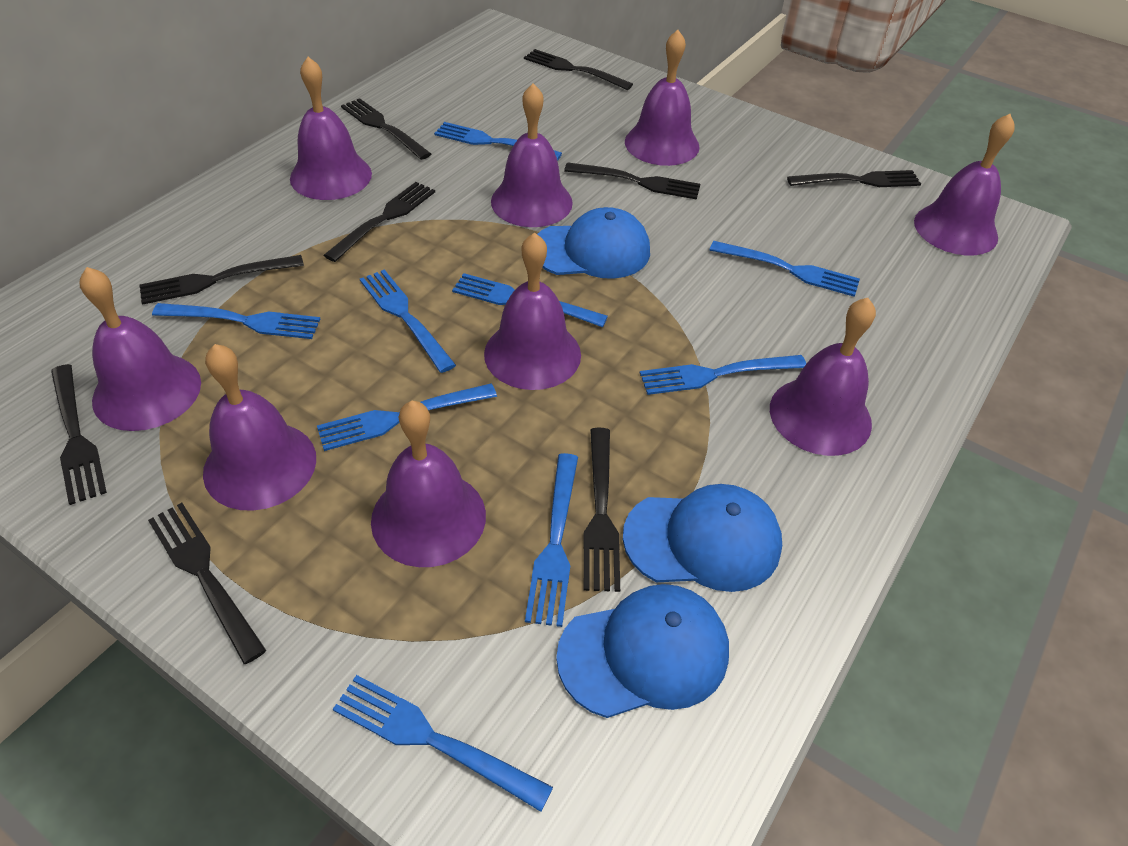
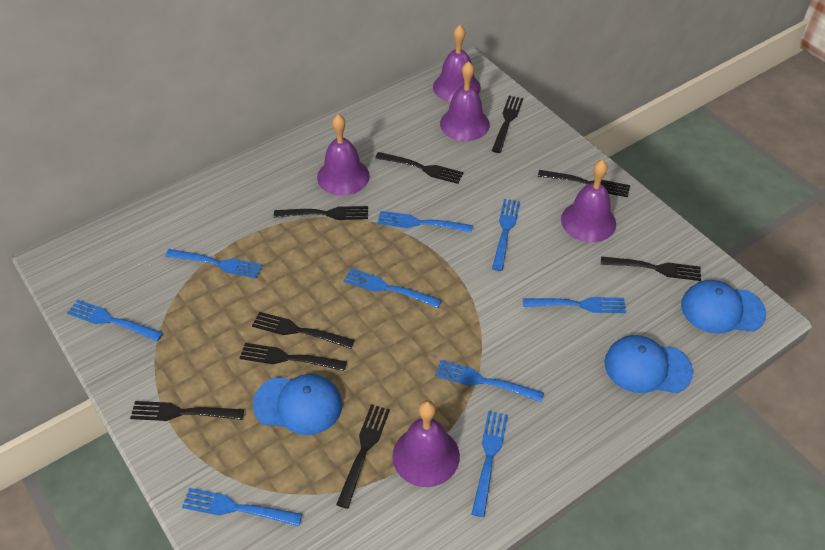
purple bell: [80,267,201,431] [203,344,316,511] [290,57,372,200] [371,401,486,567] [484,232,581,390] [491,83,573,227] [625,30,700,166] [770,298,876,456] [914,114,1015,256] = 9 -> [317,114,370,196] [392,400,460,487] [433,25,481,102] [440,61,490,141] [561,160,616,242] = 5

